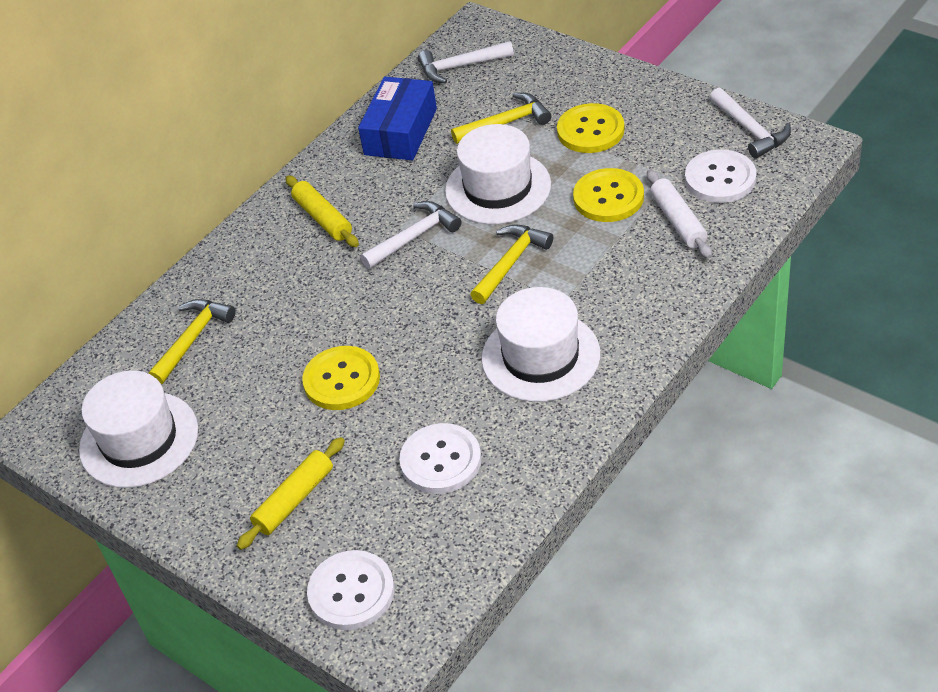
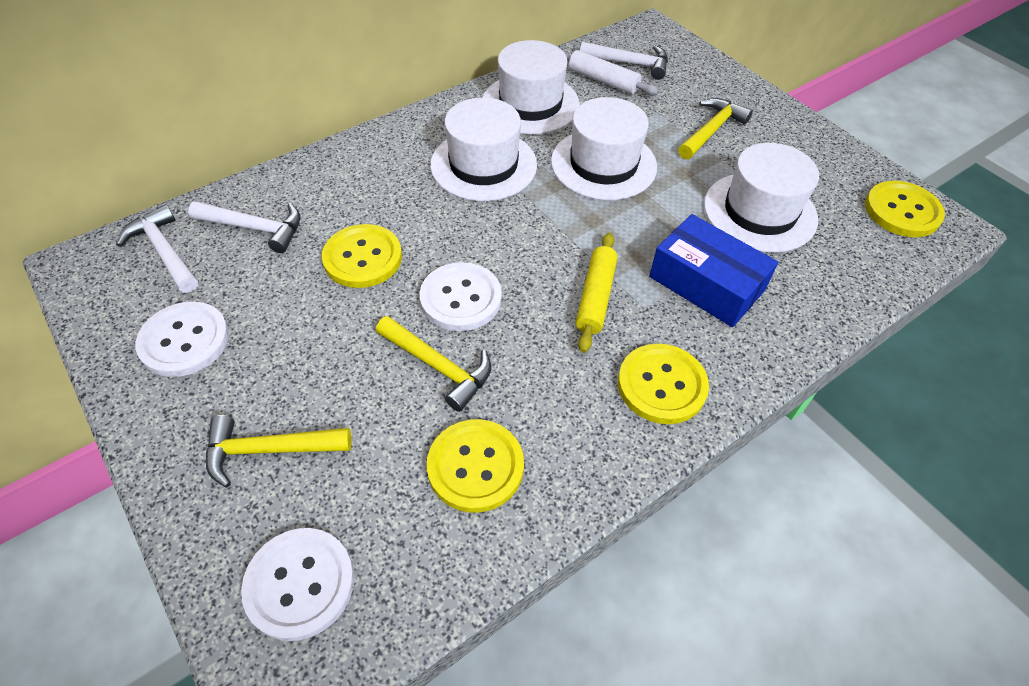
white hat: [79,370,198,488] [445,124,551,224] [482,287,600,402] = 3 -> [430,98,537,201] [483,40,580,135] [551,97,657,200] [704,143,819,253] = 4
yellow button: [302,346,380,410] [557,103,625,153] [573,168,644,222] = 3 -> [322,224,402,288] [427,419,524,513] [618,344,709,424] [865,181,945,237] = 4
yellow rolling pin: [237,437,345,550] [285,175,359,247] = 2 -> [576,233,618,353] = 1

